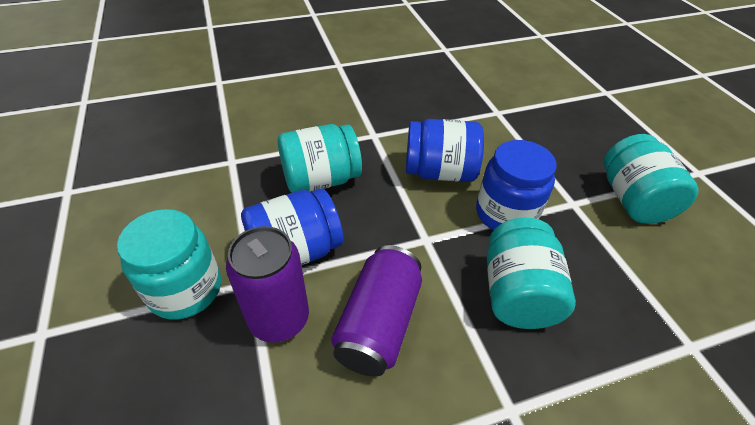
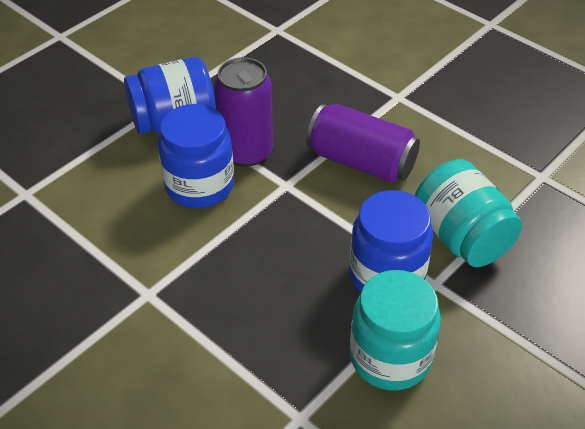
turquoise jar: [117,209,221,320] [278,124,362,193] [487,218,576,329] [604,134,699,224] = 4 -> [350,270,441,390] [415,159,522,267] = 2

